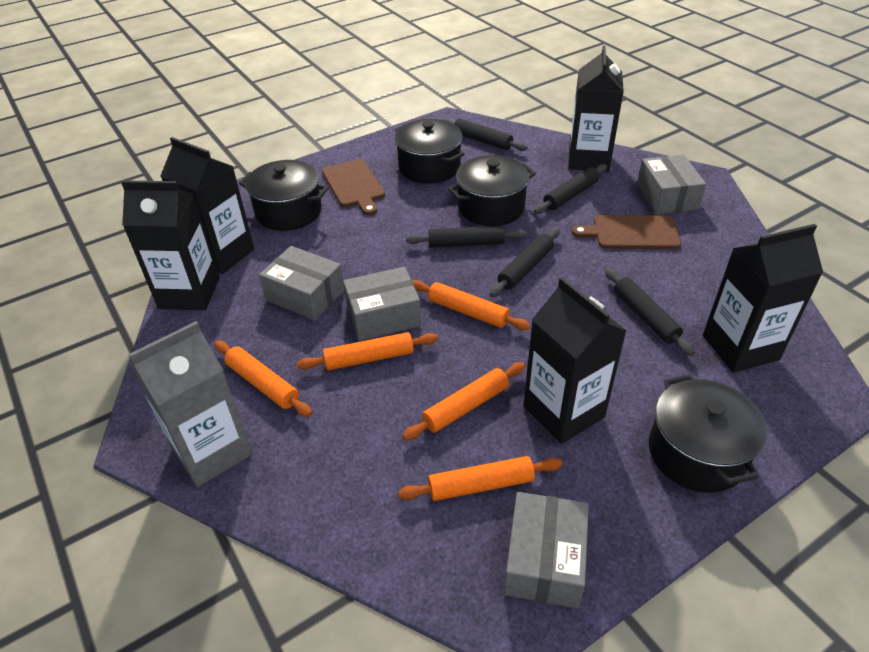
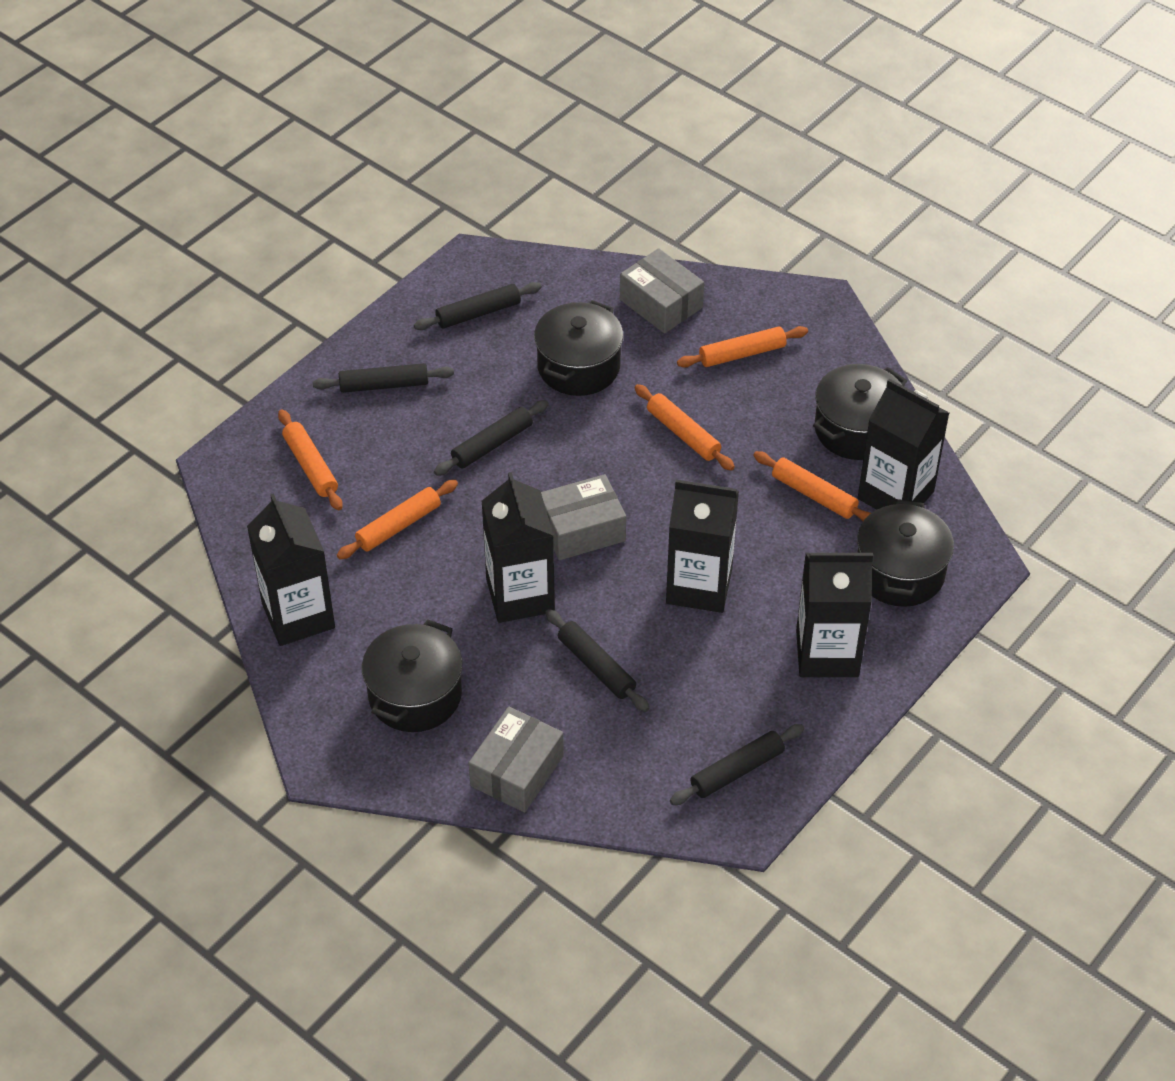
brown cutting board: [322,159,385,215] [572,215,681,249] = 2 -> none = 0
grey box: [259,246,344,320] [343,267,421,341] [504,492,589,608] [637,155,706,214] = 4 -> [469,707,564,812] [541,474,626,560] [620,248,704,333] = 3
grey carton: [128,321,253,487] = 1 -> none = 0

